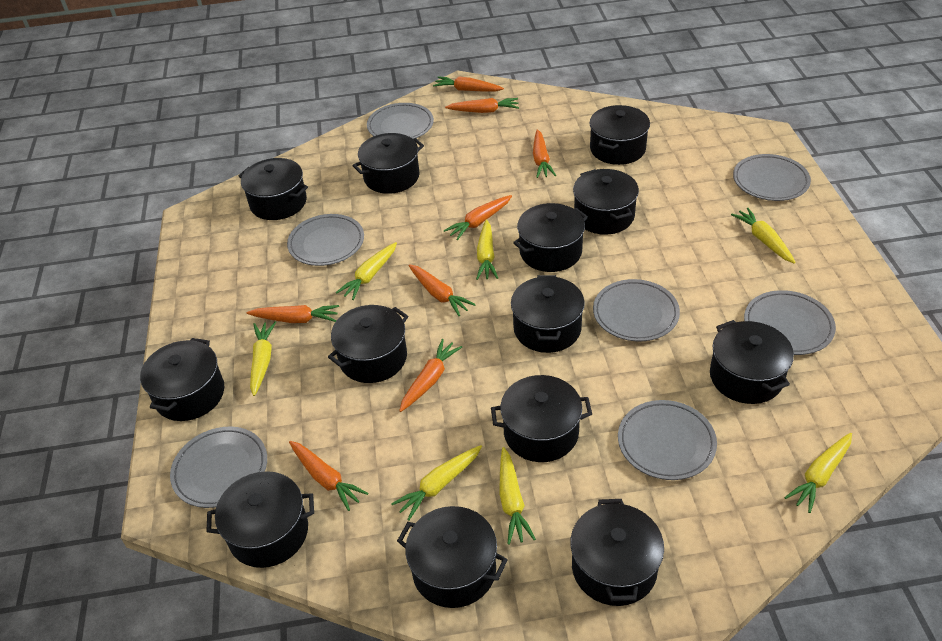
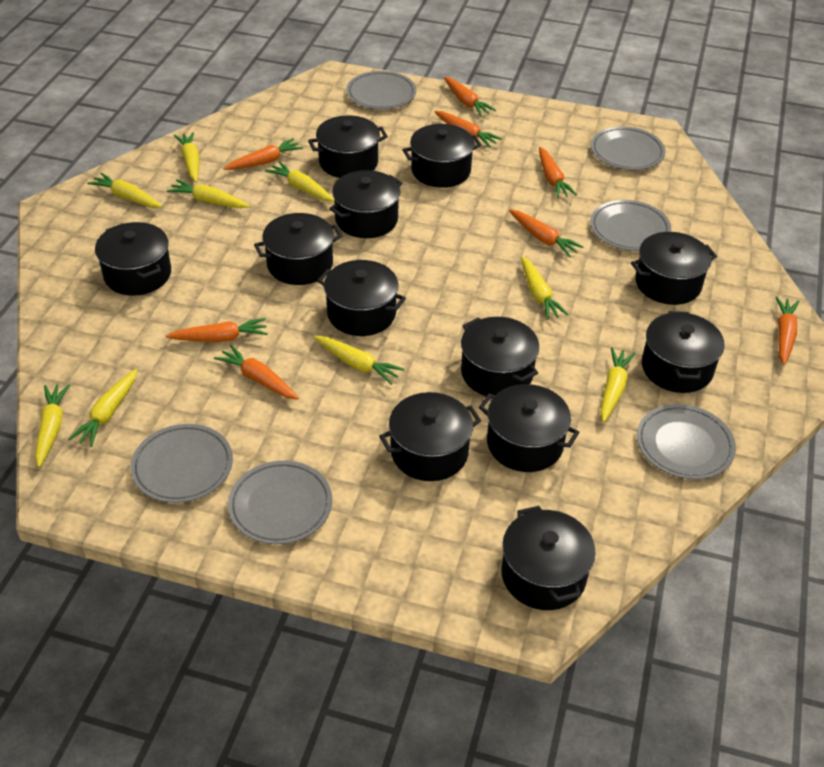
black pot: [140,338,224,421] [206,471,314,568] [239,158,308,220] [328,305,408,383] [352,133,424,194] [397,506,508,608] [491,375,592,462] [511,275,585,353] [513,203,588,272] [570,499,664,606] [573,169,639,235] [590,105,650,165] [710,320,794,404] = 13 -> [95,222,171,296] [254,213,342,285] [308,116,388,178] [317,260,406,336] [329,170,402,238] [379,392,481,481] [403,124,482,188] [461,317,539,396] [479,384,580,472] [501,506,596,610] [631,232,717,305] [642,311,725,393] = 12
grey plate: [170,427,267,508] [287,214,364,266] [367,103,434,139] [593,279,680,341] [618,400,717,480] [733,154,811,201] [744,290,836,355] = 7 -> [130,424,233,503] [228,461,332,544] [346,71,416,109] [590,200,671,251] [591,126,665,170] [637,404,736,479] = 6
yellow carrot: [250,322,276,396] [336,242,397,300] [391,445,482,521] [476,220,498,280] [500,447,536,545] [731,208,796,264] [784,433,852,513] = 7 -> [35,384,70,467] [69,369,137,447] [87,173,162,208] [167,180,250,208] [174,132,199,182] [265,161,334,202] [314,336,404,385] [521,256,569,320] [600,347,635,422] = 9

